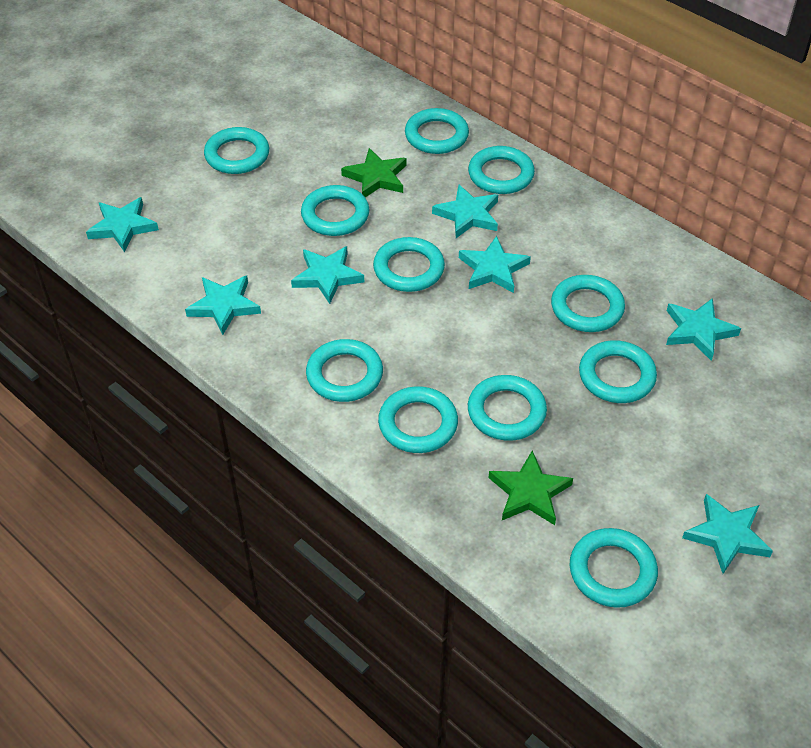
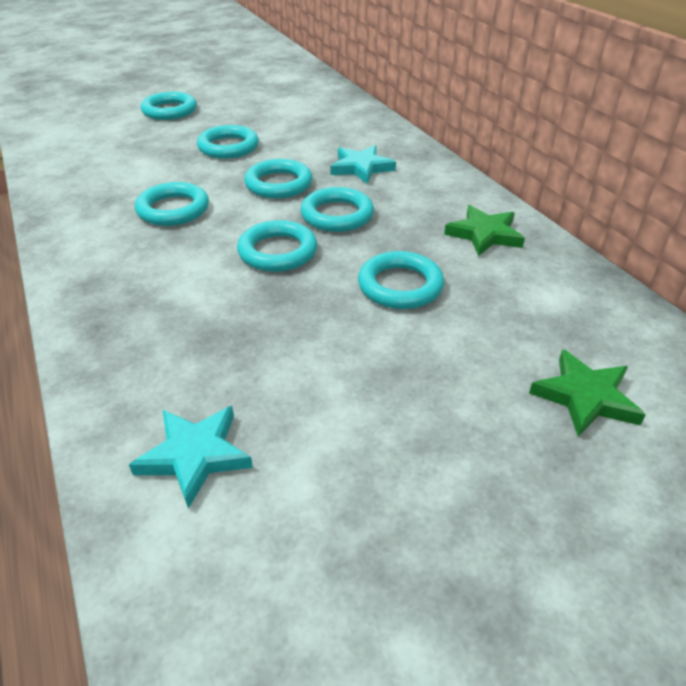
turquoise ring: [204,127,269,174] [301,185,369,236] [306,339,383,402] [373,237,445,292] [378,386,458,453] [405,108,469,154] [468,146,535,194] [468,375,547,441] [551,275,625,332] [570,528,658,608] [579,340,657,403] = 11 -> [135,182,209,226] [141,92,197,120] [197,125,259,159] [237,220,317,272] [244,159,312,198] [300,187,374,232] [358,251,444,309] = 7
turquoise star: [86,197,159,252] [185,275,261,335] [291,246,364,304] [432,185,498,238] [459,236,531,293] [666,298,741,361] [682,494,773,574] = 7 -> [129,406,253,509] [330,145,396,184] = 2

